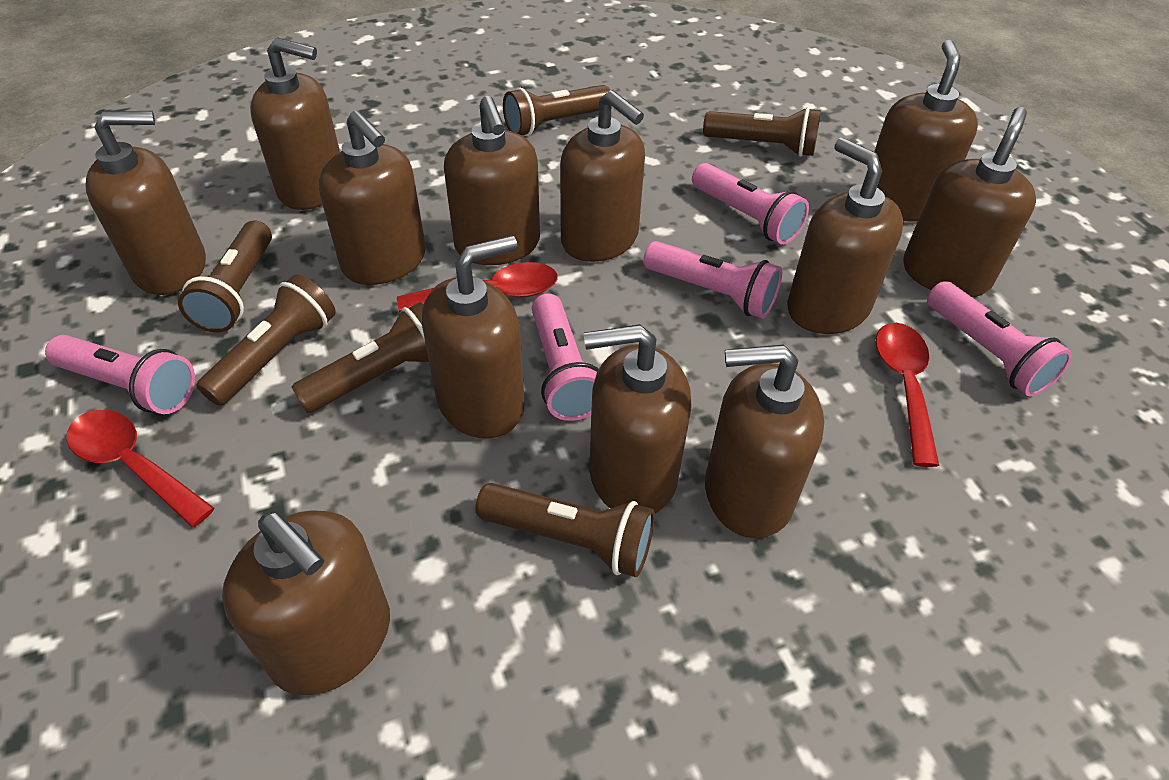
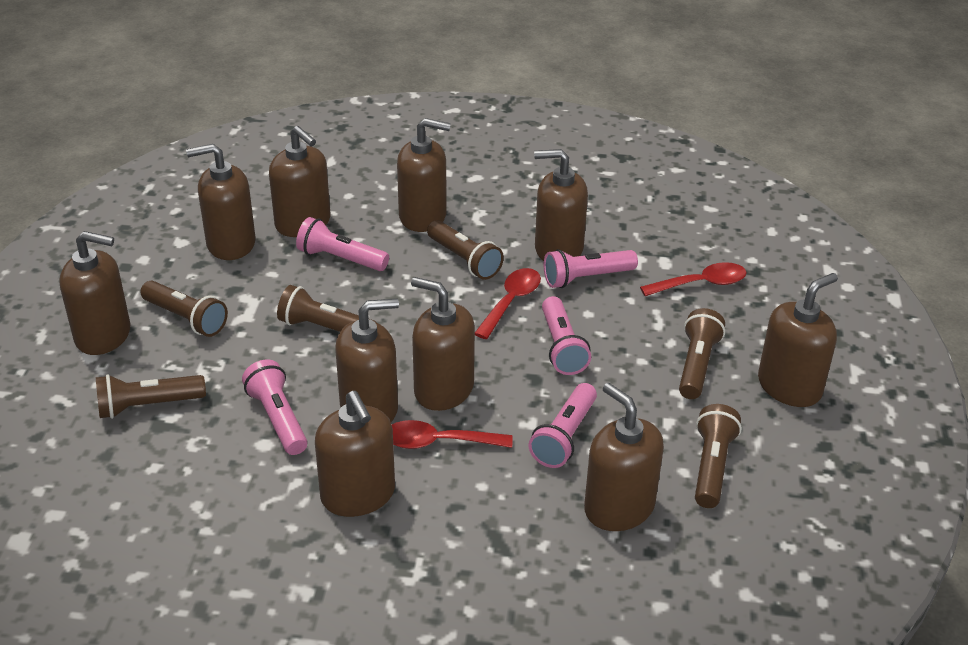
brown soap dispenser: [86,111,206,295] [222,510,390,695] [250,37,340,210] [318,111,426,285] [422,235,525,439] [444,96,540,265] [560,90,645,262] [584,324,692,513] [705,344,824,539] [787,138,904,334] [874,40,978,222] [903,107,1036,297] = 12 -> [59,231,130,355] [186,144,256,260] [269,126,331,237] [315,391,395,517] [335,298,399,422] [397,118,451,232] [411,277,475,411] [534,149,588,261] [584,383,664,531] [758,273,838,407] = 10

